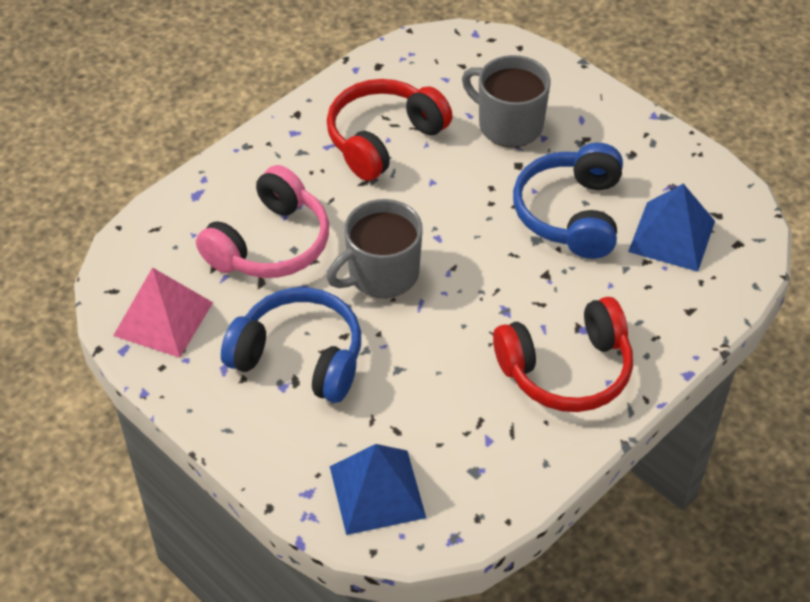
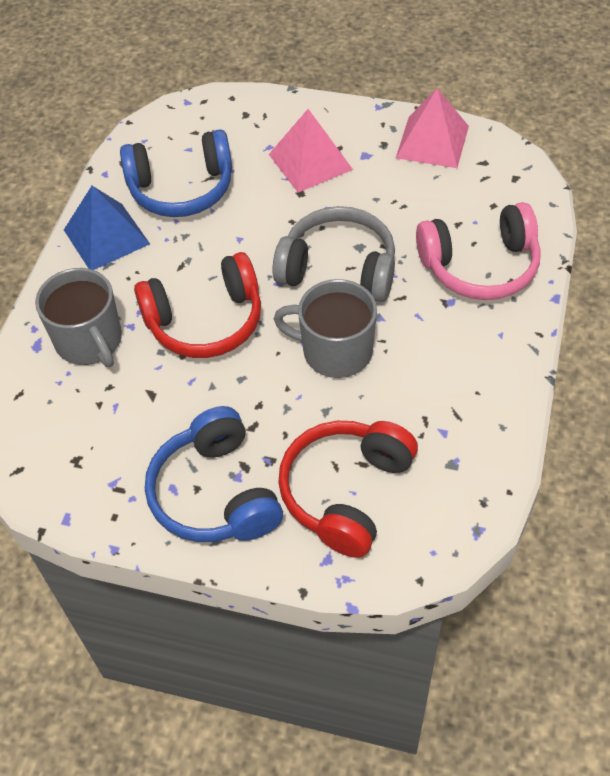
blue pyramid: [330,444,426,535] [628,184,715,272] = 2 -> [64,186,150,270] = 1
grey headphones: none = 0 -> [272,206,395,302] = 1
pink pyramid: [113,267,213,358] = 1 -> [269,109,353,193] [396,88,469,168] = 2

